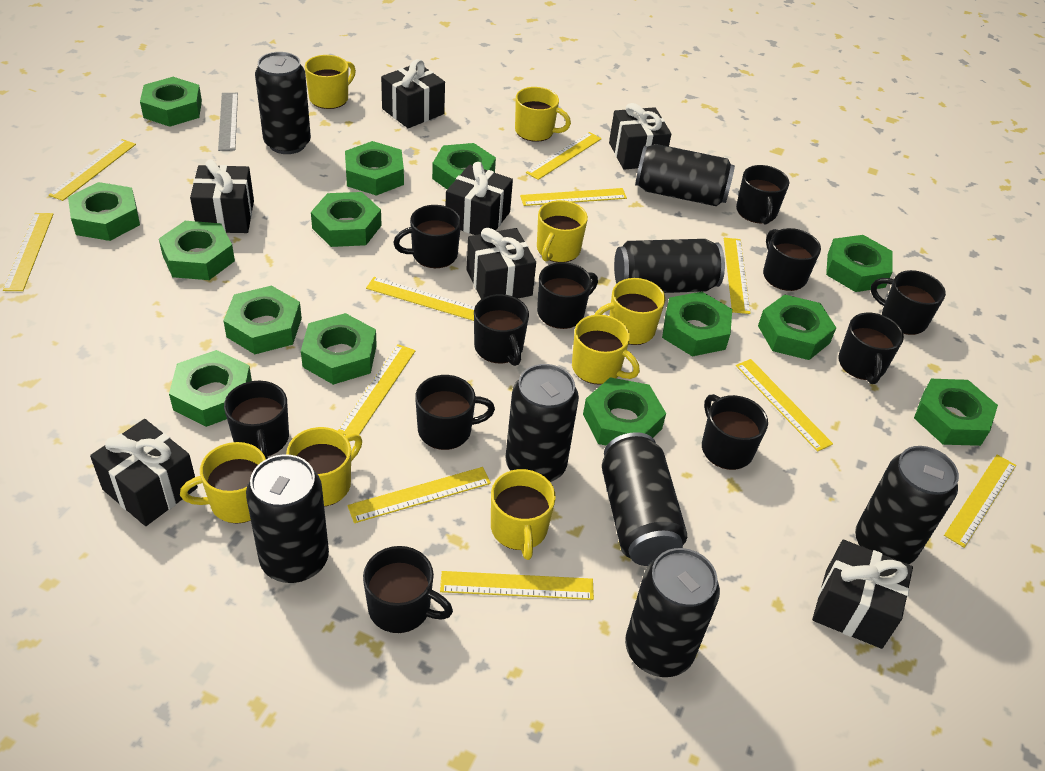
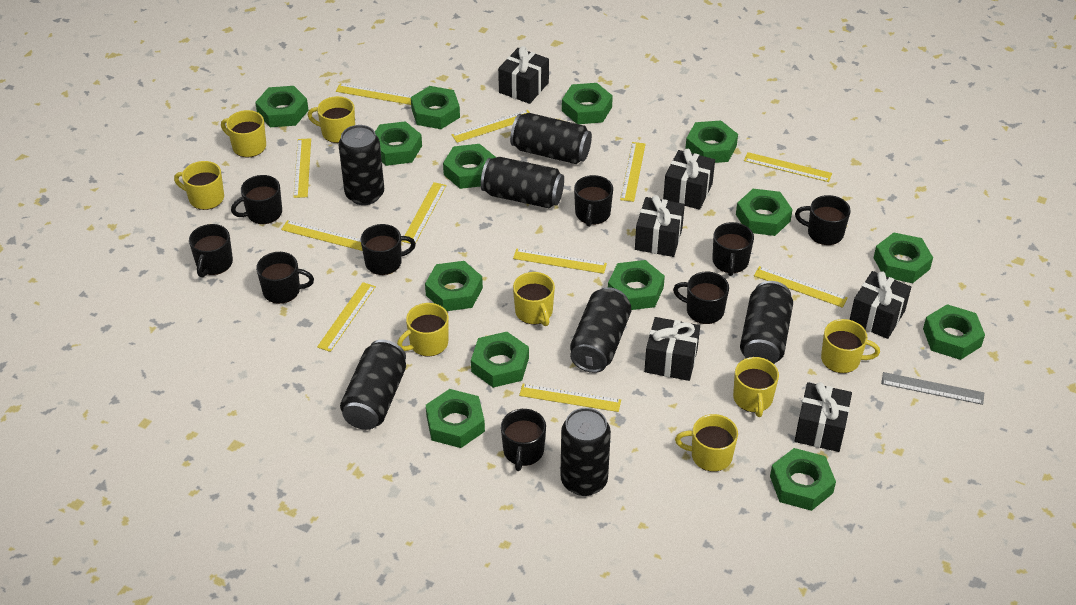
black can: [246,454,329,583] [255,52,311,154] [506,364,579,482] [602,432,687,566] [614,239,725,293] [625,548,720,677] [635,144,735,206] [855,446,959,564] = 8 -> [339,125,384,205] [340,340,406,430] [481,157,564,208] [510,113,592,164] [560,408,611,496] [570,287,632,373] [740,281,793,364] = 7
black gift: [90,419,198,526] [190,159,254,233] [381,59,445,128] [446,162,513,235] [466,228,536,299] [609,103,671,170] [812,540,913,649] = 7 -> [498,46,549,104] [635,195,685,257] [644,317,700,381] [663,149,715,210] [795,382,852,452] [850,271,911,339] = 6
black mug: [224,381,289,459] [363,546,453,633] [393,205,461,268] [415,375,495,450] [474,294,529,366] [537,262,598,329] [702,394,768,470] [736,165,789,225] [763,228,821,291] [838,313,904,384] [871,270,946,335] = 11 -> [189,224,233,277] [231,175,282,224] [256,252,314,304] [361,224,416,275] [501,409,546,471] [574,175,613,227] [673,271,729,324] [712,222,754,276] [795,195,851,245] = 9

